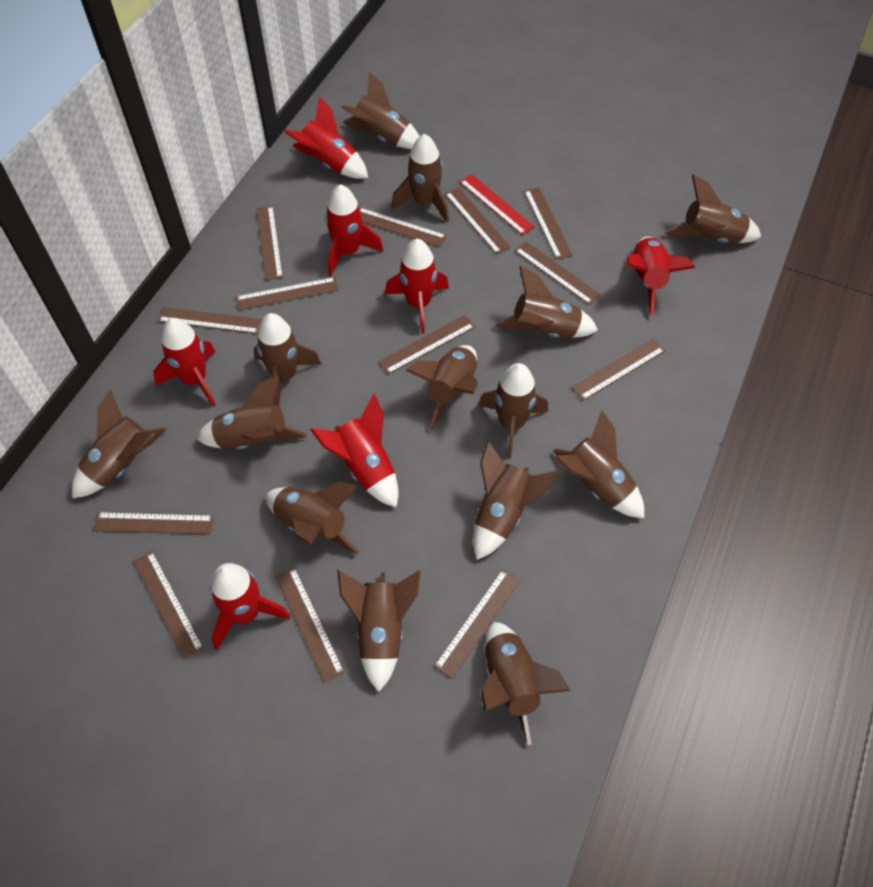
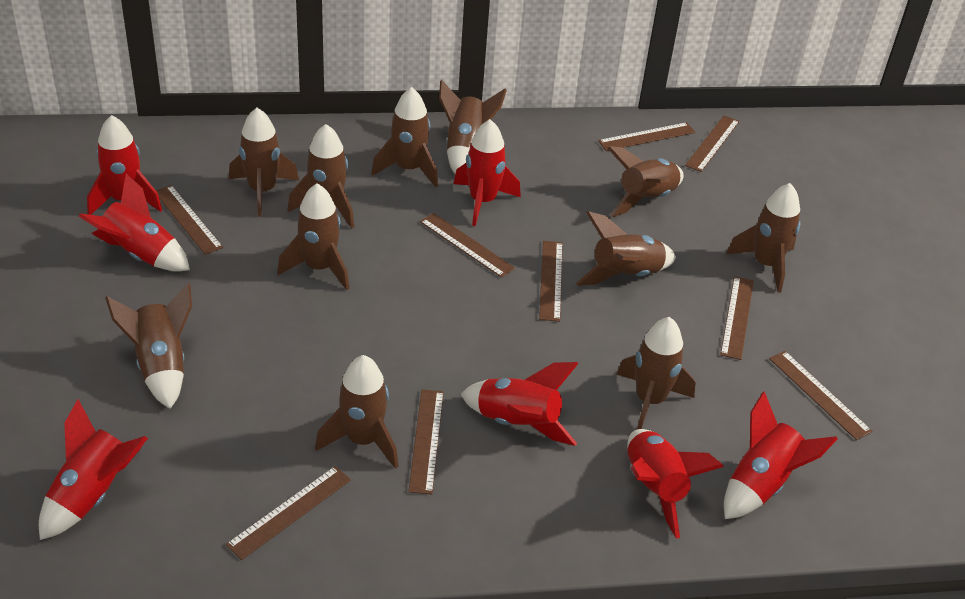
brown rocket: [72,390,166,498] [196,375,307,449] [254,313,322,407] [266,482,359,555] [337,570,421,692] [342,72,420,149] [392,134,449,222] [405,345,478,430] [473,441,558,560] [479,363,548,458] [481,622,570,745] [495,266,598,338] [553,410,644,518] [664,175,761,243] = 14 -> [105,283,192,409] [229,108,299,217] [277,183,349,290] [287,124,354,229] [315,355,398,469] [371,87,438,187] [439,80,507,174] [576,211,676,286] [608,146,684,217] [617,317,696,429] [726,183,801,293] = 11
brown ruler: [93,512,214,534] [133,551,204,660] [158,307,262,334] [236,277,339,310] [257,206,283,280] [275,567,345,683] [359,207,447,247] [378,315,475,374] [434,569,520,679] [445,187,511,254] [515,242,601,305] [524,188,573,259] [571,339,665,401] = 13 -> [156,185,223,255] [226,466,351,560] [408,389,444,494] [420,213,515,278] [539,241,563,322] [598,122,695,151] [685,116,740,172] [720,276,754,360] [769,351,872,440] = 9
red ruler: [460,174,535,235] = 1 -> none = 0

